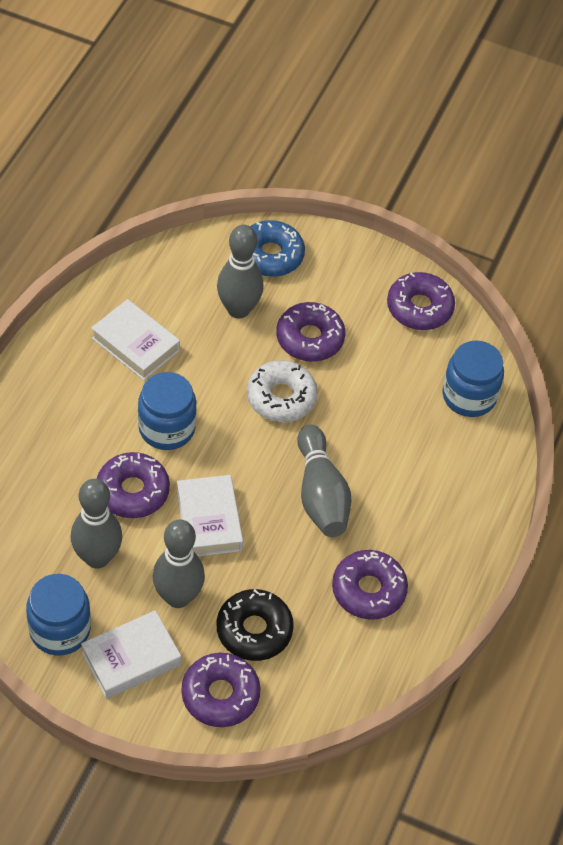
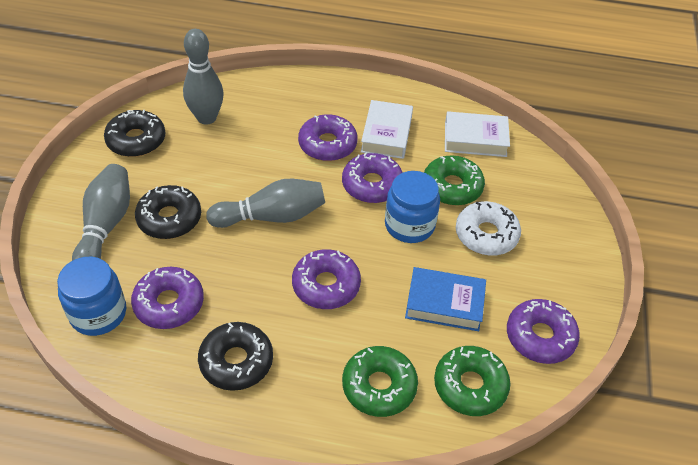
black donut: [217,589,294,661] = 1 -> [104,110,166,157] [135,185,201,239] [198,322,273,391] = 3
blue book: none = 0 -> [405,267,486,331] = 1
blue donut: [250,220,305,277] = 1 -> none = 0
blue jar: [26,574,91,656] [138,372,197,450] [442,340,504,417] = 3 -> [57,257,126,336] [385,171,440,243] = 2
green donut: none = 0 -> [342,346,418,417] [424,156,485,206] [434,346,511,416] = 3
grey bowling pin: [71,479,122,569] [153,519,205,608] [217,225,264,319] [297,425,351,537] = 4 -> [72,164,130,261] [183,29,224,125] [206,179,325,228] = 3
white book: [81,610,181,699] [91,299,180,380] [177,475,243,556] = 3 -> [361,100,413,159] [445,111,510,157] = 2

